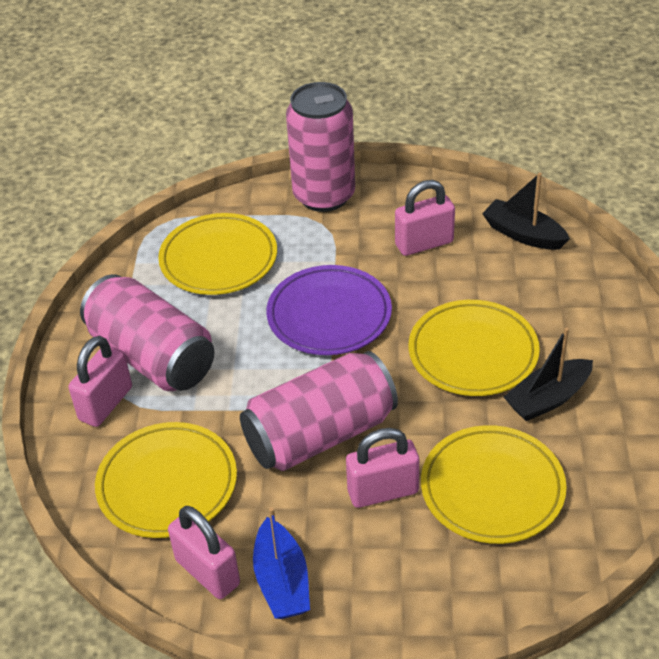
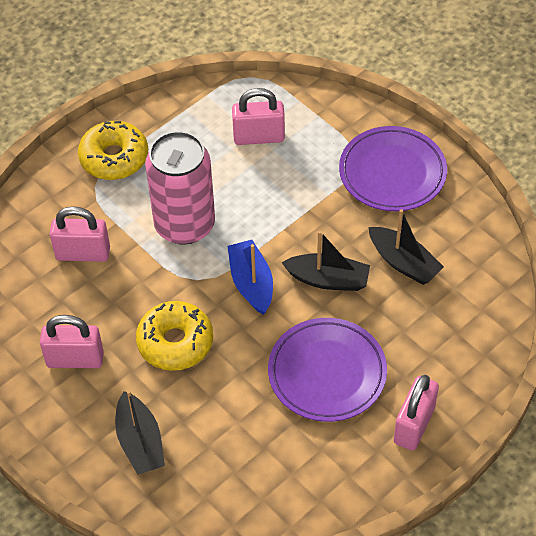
black boat: [482,173,570,250] [504,327,593,421] = 2 -> [115,390,165,475] [282,231,370,291] [369,209,444,285] = 3
pink can: [80,274,215,391] [240,351,398,471] [286,82,355,212] = 3 -> [145,131,215,244] = 1
purple plate: [266,265,392,355] = 1 -> [268,318,387,422] [339,126,447,211] = 2
yellow donut: none = 0 -> [78,121,148,180] [136,301,213,371] = 2
yellow plate: [95,422,237,538] [158,213,277,295] [409,300,540,396] [421,425,566,544] = 4 -> none = 0

